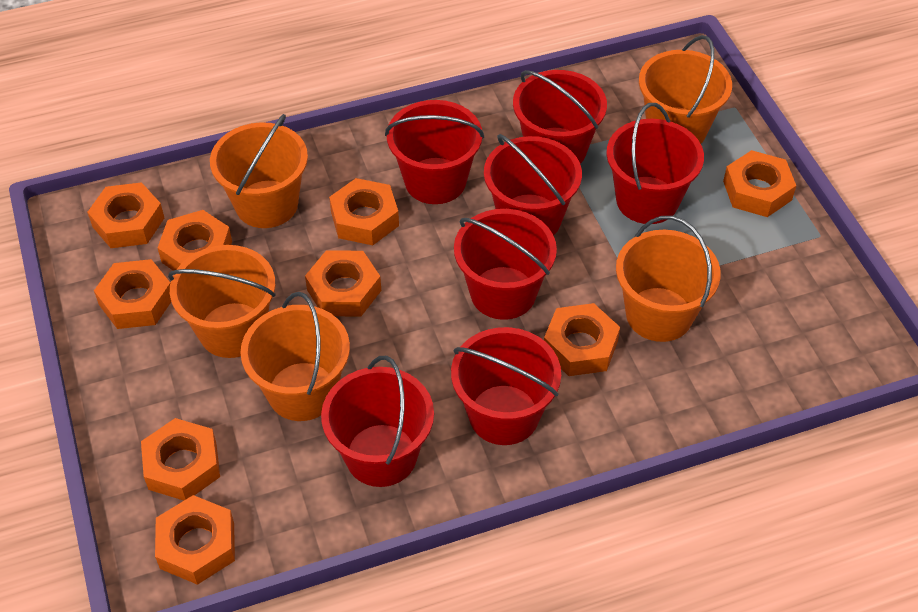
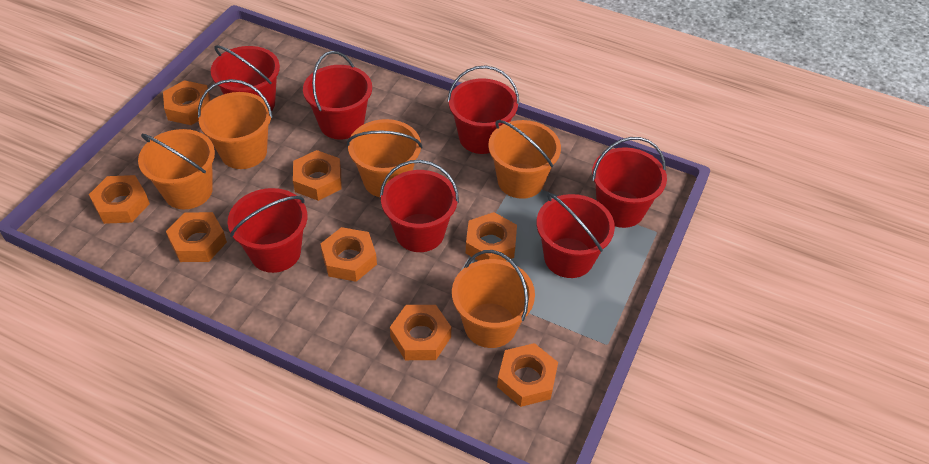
orange nut: [87,182,164,248] [94,259,171,329] [141,418,220,500] [155,495,235,585] [158,210,232,271] [305,251,381,316] [329,178,399,245] [544,303,620,376] [723,150,796,217] = 9 -> [89,175,150,224] [163,80,211,125] [166,212,227,262] [293,150,341,201] [320,227,377,282] [390,305,451,360] [466,212,517,261] [497,343,558,407] = 8

